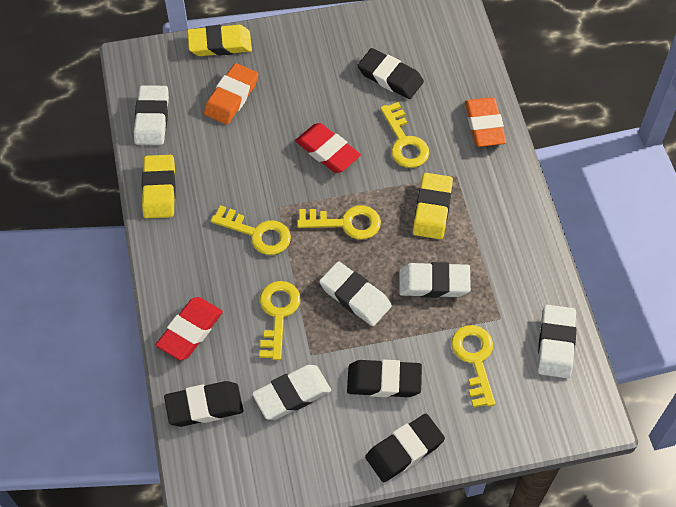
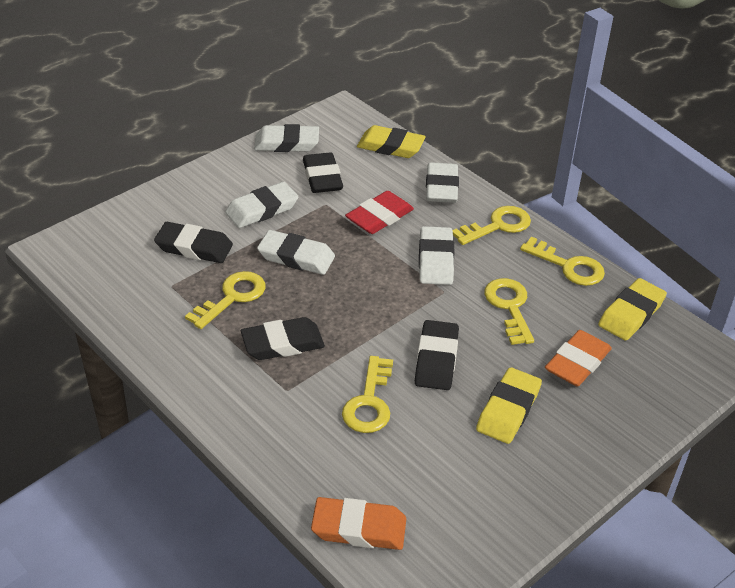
red eraser: [156,297,223,361] [295,123,361,173] = 2 -> [345,191,414,234] = 1

